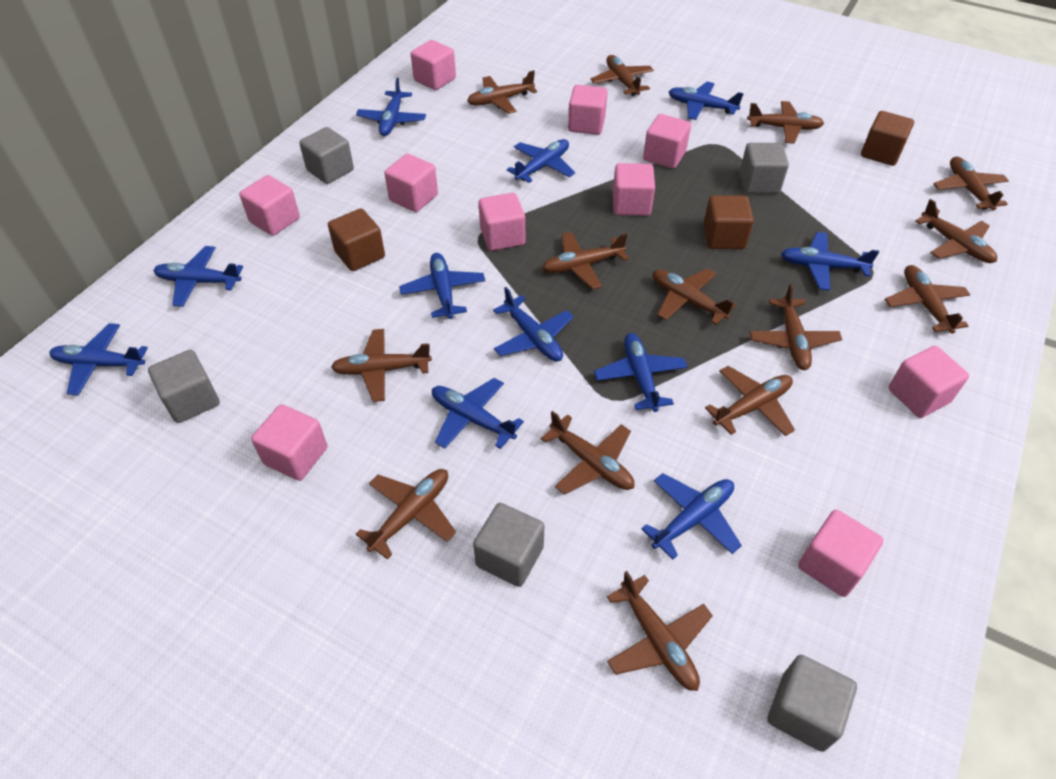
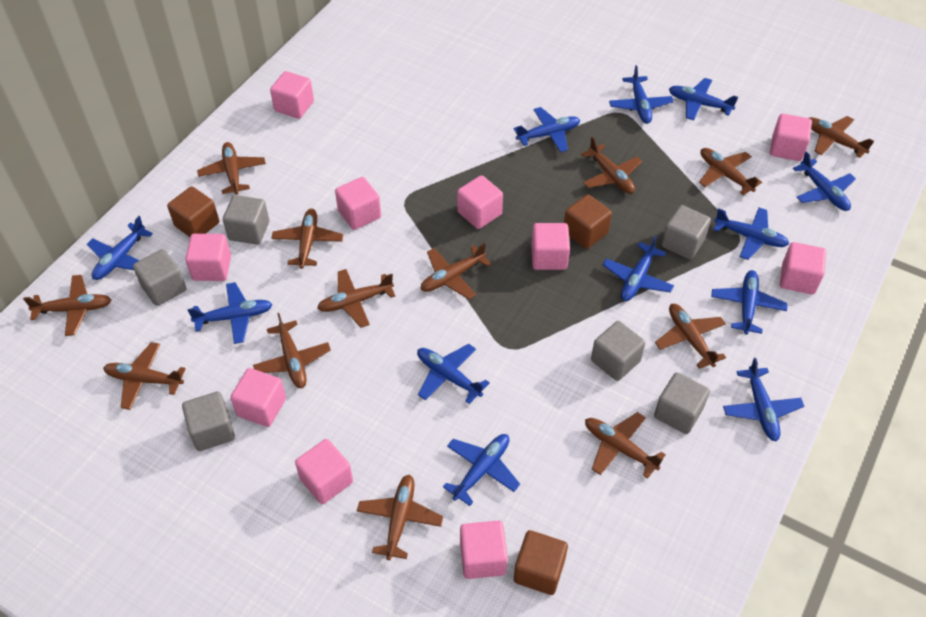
blue plane: [49,323,148,395] [153,246,243,307] [356,77,426,136] [399,253,485,319] [432,378,524,449] [493,287,574,362] [507,139,575,183] [594,333,688,412] [641,473,742,560] [669,82,744,120] [781,232,879,291] = 11 -> [87,216,153,280] [187,282,273,344] [417,344,490,404] [443,434,520,506] [514,107,580,152] [603,235,674,301] [609,65,674,124] [669,78,738,120] [711,270,788,334] [714,208,789,260] [723,358,804,441] [793,151,856,211] = 12
brown plane: [331,329,432,402] [356,469,456,559] [467,70,537,114] [541,411,634,495] [542,232,629,289] [590,55,654,96] [607,571,713,691] [653,269,736,325] [705,366,795,436] [747,101,824,144] [749,284,842,370] [885,265,970,334] [916,199,997,263] [933,157,1009,211] = 14 -> [23,275,111,336] [103,342,186,410] [197,142,266,195] [253,313,331,388] [271,209,343,269] [317,269,395,328] [357,474,443,560] [420,243,491,299] [581,137,642,194] [585,412,666,479] [655,304,726,369] [699,148,762,195] [810,116,874,158] = 13
grey cube: [148,350,220,423] [299,127,354,184] [473,503,544,587] [740,143,789,194] [767,655,857,752] = 5 -> [133,249,186,306] [182,391,235,451] [223,195,269,245] [591,321,645,381] [654,372,710,434] [661,205,711,259] = 6

